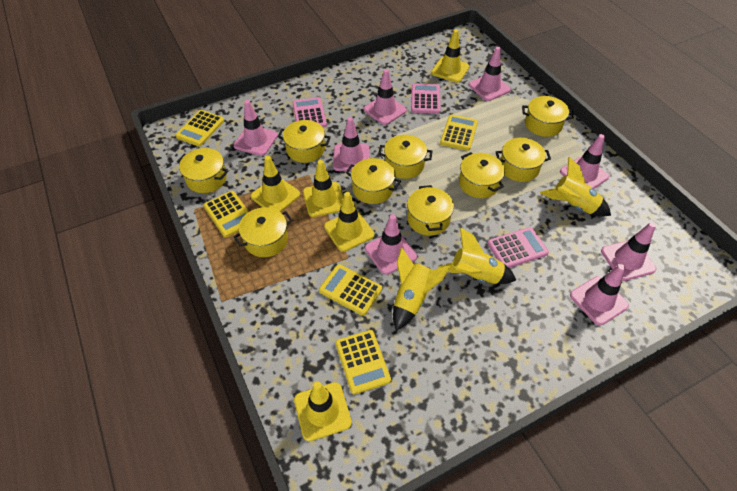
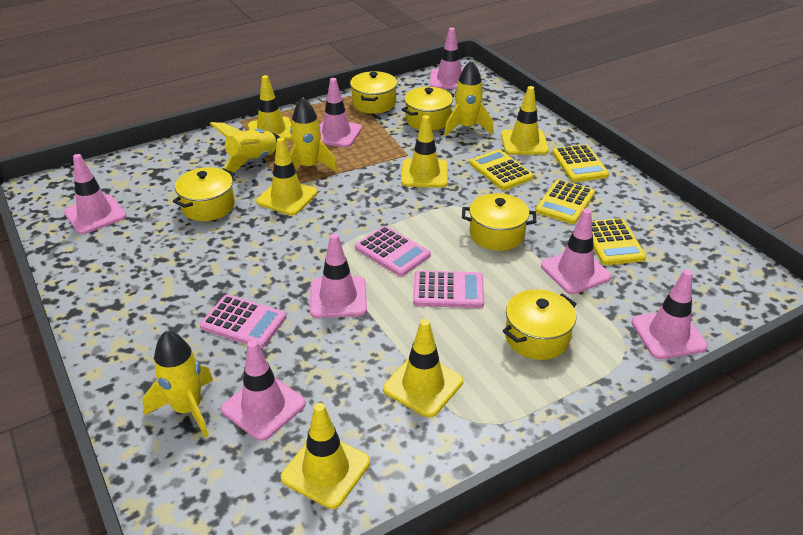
pink traffic cone: [234,100,278,156] [333,117,370,171] [363,69,407,125] [365,214,417,275] [469,47,511,101] [560,134,609,189] [570,264,629,325] [601,222,656,281] = 8 -> [64,154,126,234] [221,340,306,441] [310,234,367,318] [320,78,362,148] [430,27,463,89] [541,208,611,294] [631,269,708,359] = 7
yellow calculator: [175,110,224,147] [204,191,249,237] [319,264,382,316] [335,330,391,394] [440,114,478,151] = 5 -> [469,149,534,190] [535,179,595,224] [552,144,609,182] [592,218,646,265] = 4
yellow pot: [177,148,228,193] [233,207,293,257] [278,120,331,163] [346,158,401,204] [378,135,432,179] [407,185,454,236] [459,152,505,198] [496,138,551,182] [522,96,574,137] = 9 -> [173,167,235,221] [350,71,397,114] [402,87,455,131] [462,193,536,251] [503,289,577,360] = 5
yellow rocket: [393,248,450,330] [438,228,516,284] [540,157,611,216] = 3 -> [142,330,213,438] [210,122,281,173] [290,97,338,172] [444,61,494,137] = 4
yellow traffic cone: [251,156,300,212] [294,381,352,441] [303,160,344,217] [324,192,374,252] [431,29,469,83] = 5 -> [248,75,292,141] [256,138,318,215] [281,403,370,509] [383,319,463,417] [401,115,448,188] [501,86,549,155] = 6

